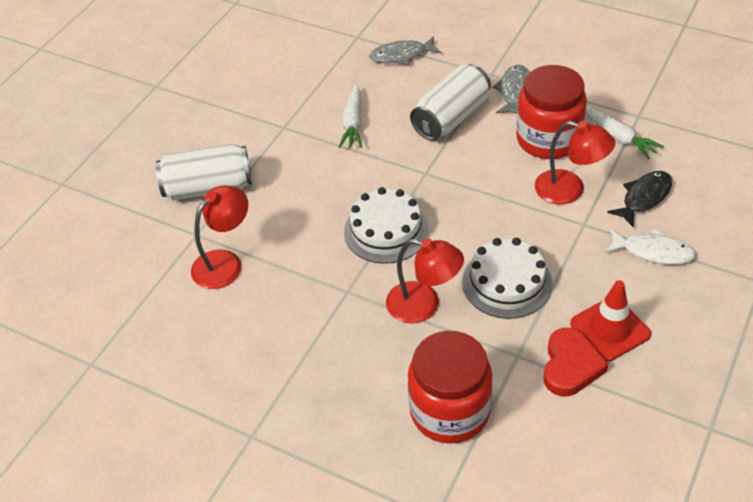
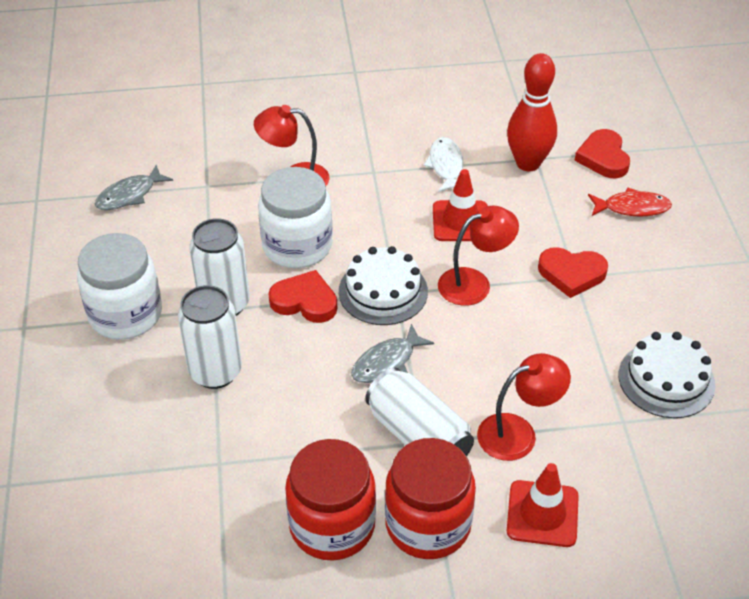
black fish: [607,171,672,227] = 1 -> none = 0
red bowling pin: none = 0 -> [507,53,557,171] = 1
red fish: none = 0 -> [588,187,672,217] = 1
red heart: [543,328,608,396] = 1 -> [269,270,337,323] [538,247,608,298] [575,129,630,178] = 3
red traffic cone: [570,280,651,362] = 1 -> [433,169,488,241] [507,463,579,547] = 2
white can: [156,144,252,201] [410,64,491,141] = 2 -> [178,285,242,389] [189,218,250,316] [365,368,474,456] = 3
white carrot: [339,84,362,148] [586,106,664,159] = 2 -> none = 0
white jar: none = 0 -> [77,233,162,340] [258,167,333,268] = 2

